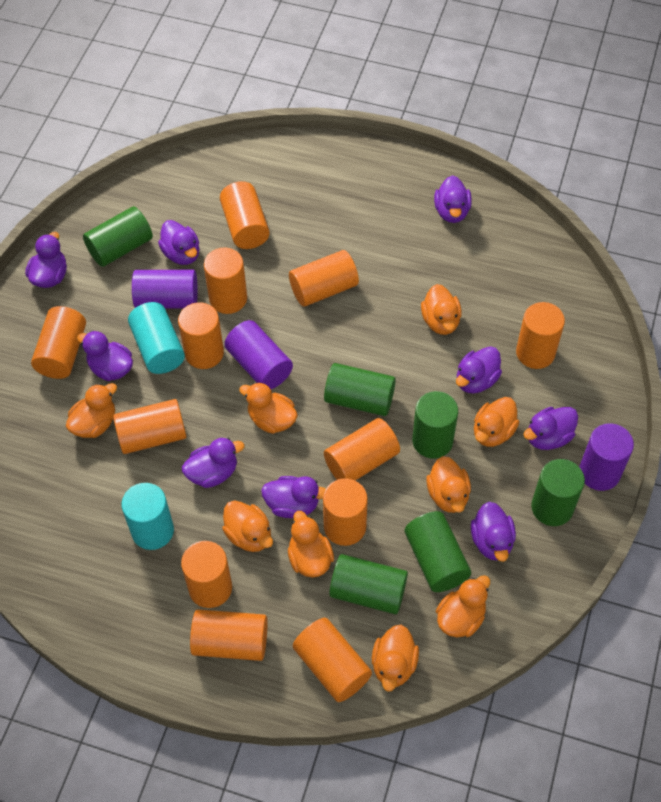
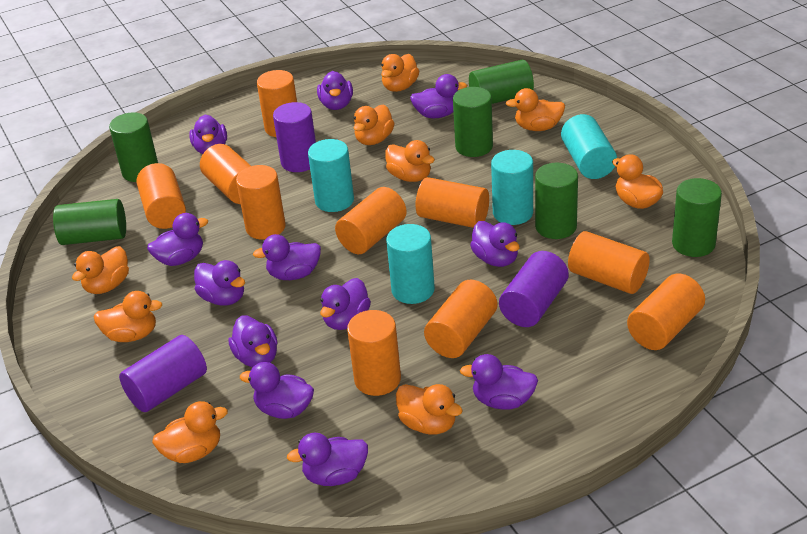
orange cylinder: [31,306,86,379] [113,399,186,454] [178,302,224,369] [181,541,232,608] [190,609,267,661] [204,248,247,314] [220,181,270,249] [289,250,359,306] [293,618,372,702] [323,478,368,546] [324,418,400,481] [516,302,565,369] = 12 -> [137,163,186,229] [200,144,251,204] [236,165,286,239] [257,70,297,137] [335,187,407,254] [347,310,401,396] [416,177,489,228] [424,280,497,358] [568,231,650,294] [627,273,705,350] = 10
purple duck: [25,232,67,288] [77,331,133,381] [158,220,199,265] [182,438,244,488] [261,476,326,518] [434,175,472,223] [456,346,502,393] [471,502,516,562] [523,407,578,450] = 9 -> [147,213,208,266] [189,115,227,154] [194,260,245,306] [228,316,277,367] [240,362,314,419] [253,234,321,280] [287,433,368,486] [317,71,353,110] [320,278,371,330] [410,74,467,118] [460,354,538,410] [470,221,520,267] = 12
turquoise cylinder: [121,483,174,550] [128,302,185,374] = 2 -> [308,139,354,212] [386,224,435,304] [491,150,533,225] [561,114,617,179] = 4

